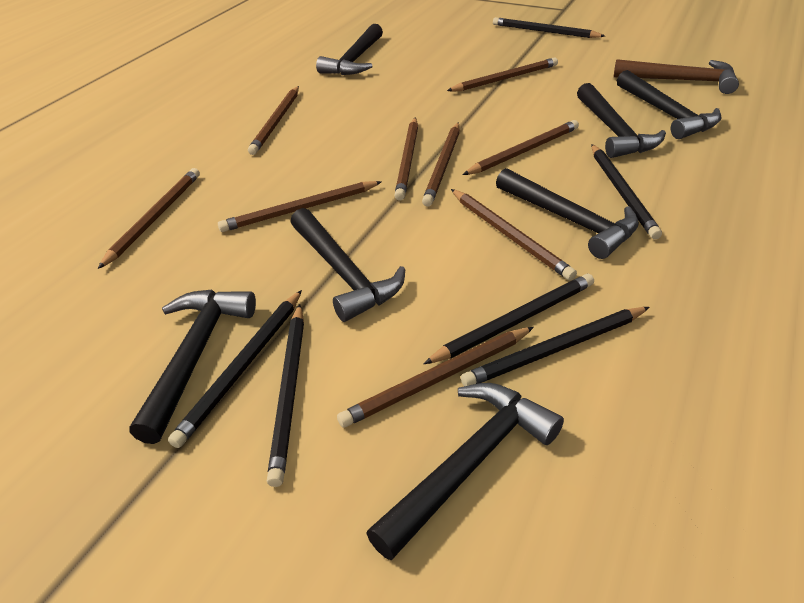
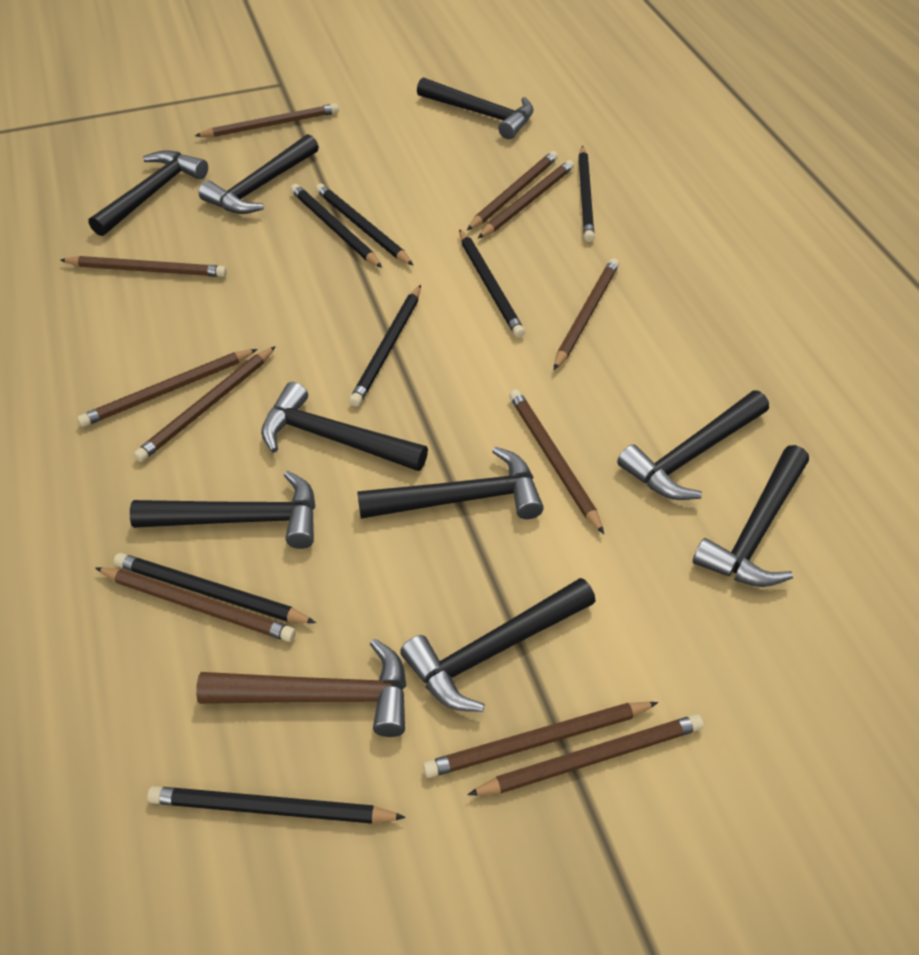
black hammer: [129,290,256,444] [291,208,406,322] [316,24,383,75] [366,383,564,561] [496,168,639,259] [577,83,666,158] [617,70,722,139] = 7 -> [88,150,208,236] [130,471,316,549] [199,134,319,214] [261,382,428,471] [357,447,544,519] [400,578,596,712] [417,77,534,139] [617,390,769,500] [693,445,809,587] = 9
black pencil: [168,290,302,448] [267,304,304,487] [424,274,594,364] [461,307,649,386] [493,17,605,38] [592,144,662,239] = 6 -> [114,553,316,623] [147,786,406,824] [291,184,382,268] [316,184,414,266] [349,285,421,407] [459,229,525,338] [578,146,595,242] = 7
brown pencil: [98,168,200,269] [218,181,382,232] [248,86,299,155] [337,327,534,428] [394,118,418,201] [422,122,460,207] [447,58,558,91] [451,189,577,281] [463,120,579,175] = 9 -> [60,256,227,277] [77,349,257,427] [96,567,296,642] [133,346,276,462] [195,104,339,137] [423,702,658,778] [467,151,558,230] [467,714,704,795] [478,160,574,238] [509,389,604,534] [554,258,619,370] = 11

